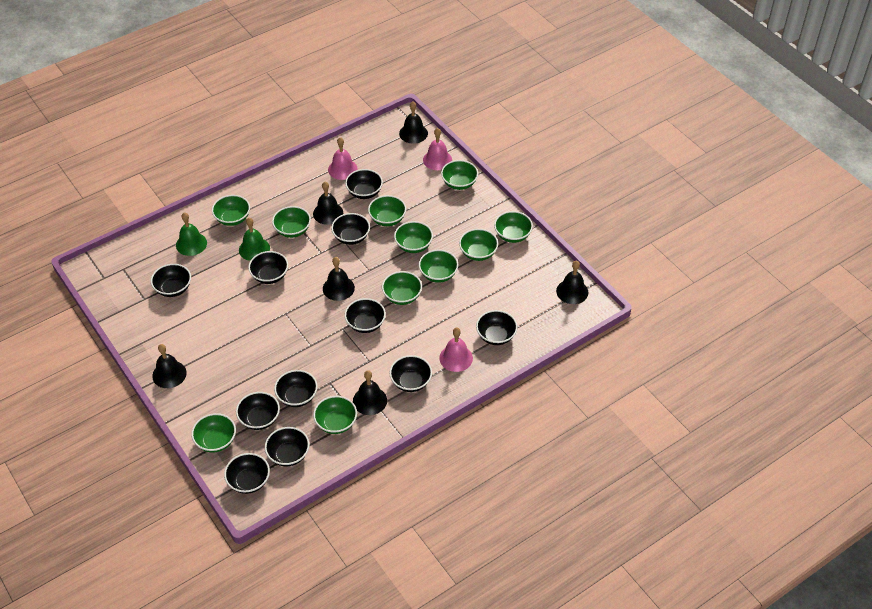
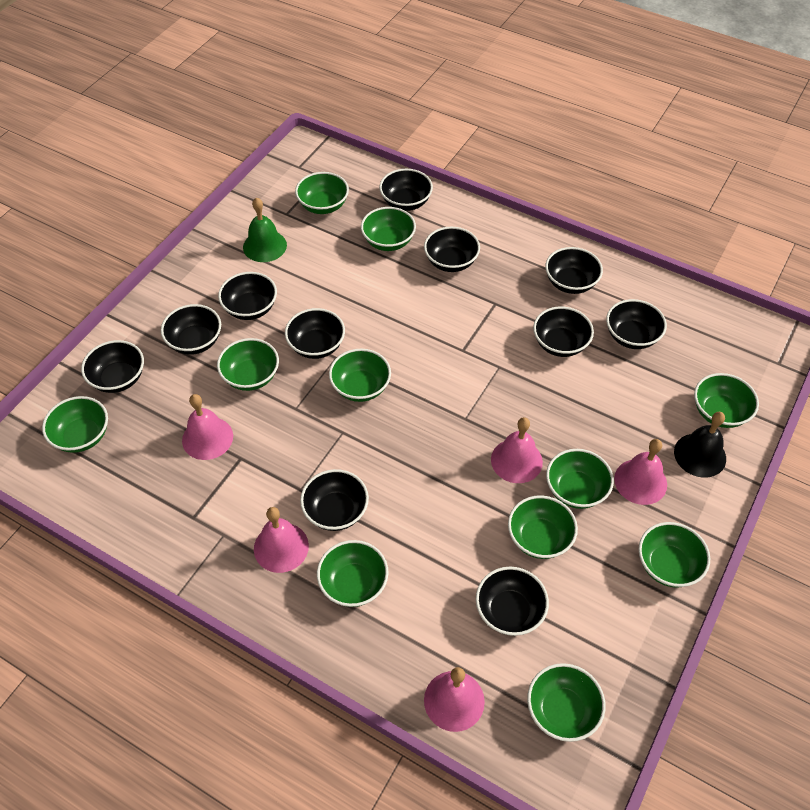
black bell: [152,344,187,388] [313,182,343,225] [323,257,355,301] [353,371,387,415] [399,102,428,144] [556,260,588,304] = 6 -> [674,412,726,478] = 1
green bell: [176,212,207,256] [239,218,270,261] = 2 -> [243,197,287,262] = 1
pink bell: [328,137,358,180] [423,128,452,170] [439,327,473,372] = 3 -> [182,394,233,460] [254,507,309,573] [424,667,485,732] [491,417,543,483] [614,439,667,505] = 5

